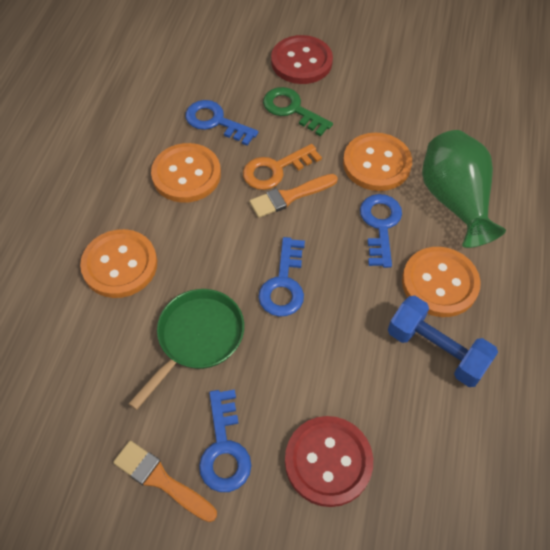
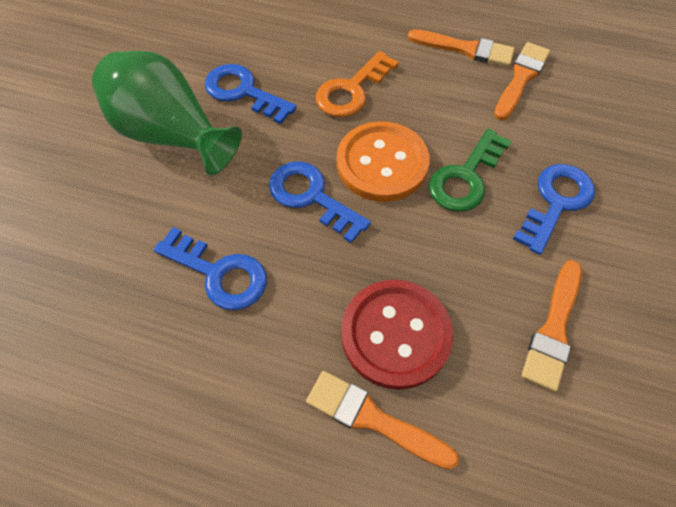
blue dumbbell: [388,296,498,387] = 1 -> none = 0
green pan: [128,289,244,410] = 1 -> none = 0
orange brush: [113,441,217,522] [249,174,338,218] = 2 -> [306,371,459,470] [408,29,515,67] [494,42,550,120] [521,260,582,392] = 4
orange button: [80,229,157,298] [151,143,221,203] [343,133,412,191] [402,247,481,317] = 4 -> [337,121,430,202] = 1
red button: [271,35,333,84] [285,416,373,507] = 2 -> [341,280,453,390] = 1

